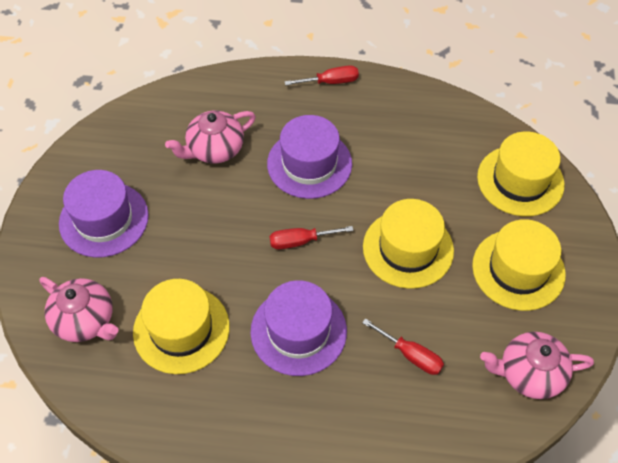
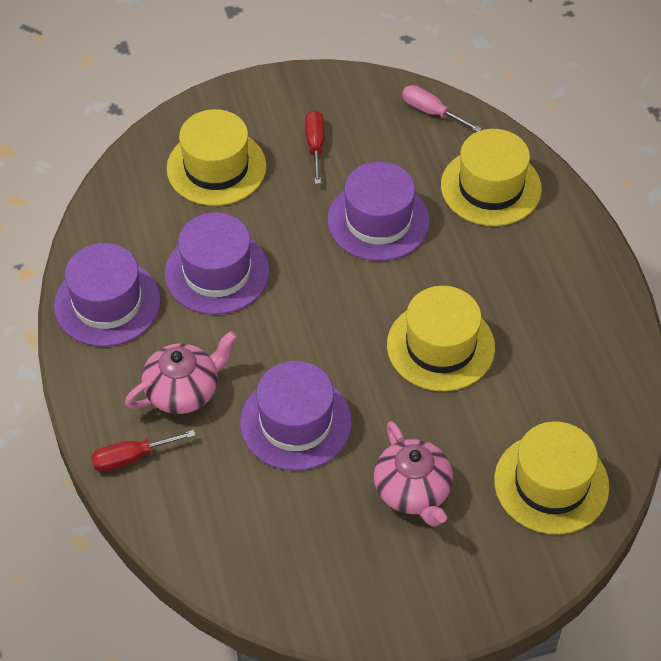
pink screwdriver: none = 0 -> [402,85,482,132] = 1
pink teapot: [40,277,119,342] [165,111,256,163] [480,332,594,399] = 3 -> [125,331,237,414] [374,421,453,527] = 2
purple hat: [59,170,149,258] [250,280,347,376] [267,115,352,199] = 3 -> [54,243,161,347] [165,213,270,315] [240,361,352,471] [328,162,430,261] = 4
red screwdriver: [269,226,354,249] [285,65,359,85] [362,318,444,375] = 3 -> [91,430,196,472] [305,110,324,184] = 2

